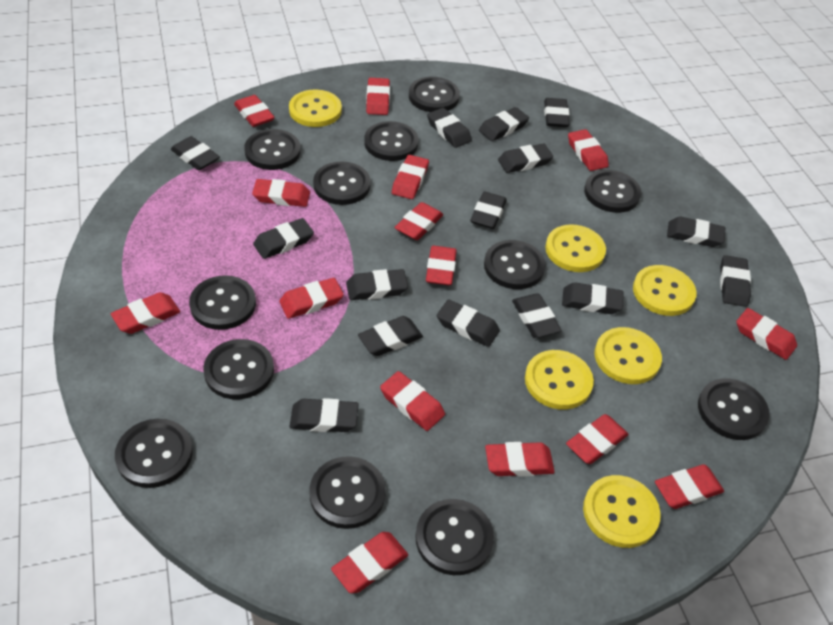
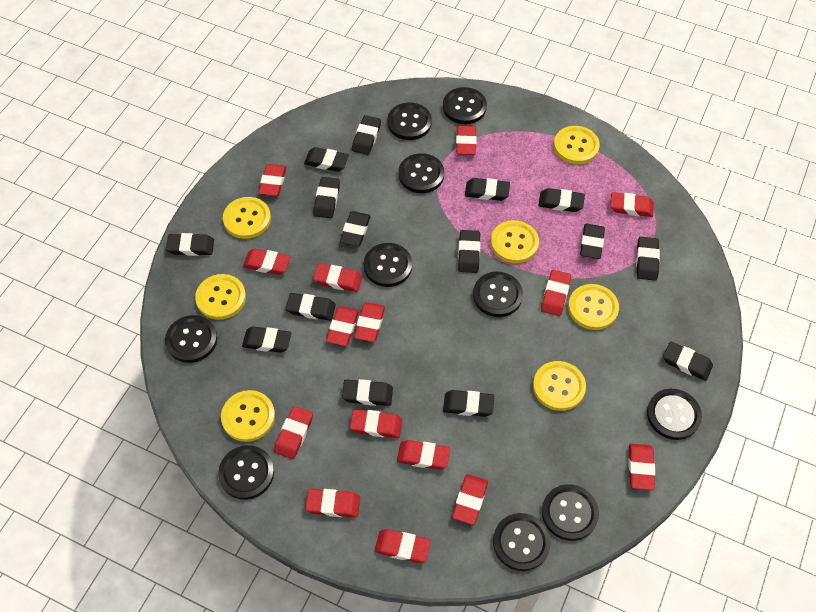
black button: [115,419,193,488] [189,275,256,330] [203,339,274,399] [244,129,301,170] [309,456,386,529] [313,161,371,205] [364,121,418,161] [409,77,460,112] [415,499,494,575] [484,240,546,289] [584,170,641,213] [698,378,770,440] = 12 -> [165,315,217,363] [218,445,274,500] [363,243,412,287] [387,103,432,140] [398,153,444,193] [443,87,487,124] [473,272,523,317] [493,513,551,571] [542,484,599,541] [647,389,702,440] = 10
yellow button: [289,90,342,127] [525,350,594,410] [545,224,606,272] [583,475,661,548] [595,327,662,384] [633,265,697,316] = 6 -> [195,274,246,320] [221,390,275,442] [223,197,271,239] [491,220,539,263] [533,361,586,411] [554,126,600,164] [568,284,619,330] = 7

